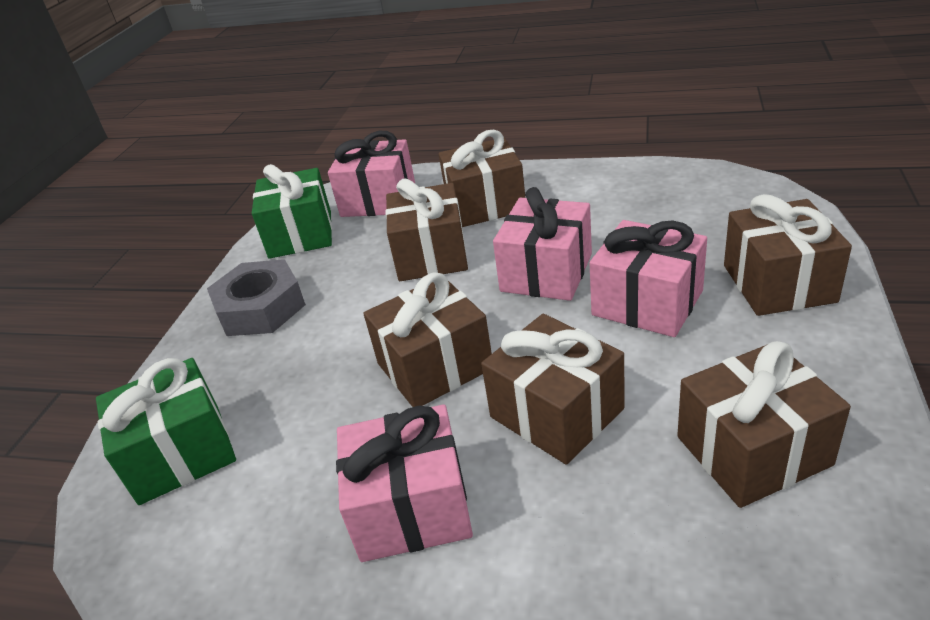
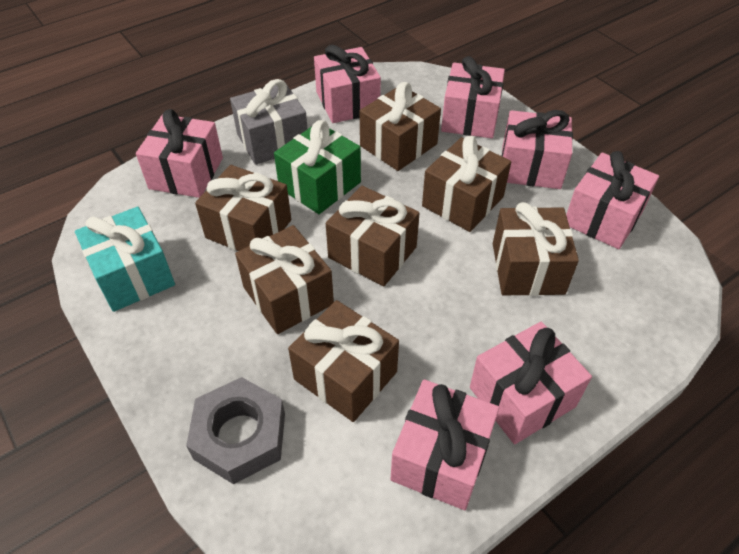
brown gift: [363,272,492,407] [385,178,468,281] [439,130,525,227] [481,314,624,465] [677,341,851,508] [724,194,852,316] = 6 -> [195,165,291,251] [235,225,334,334] [288,300,399,422] [326,186,419,286] [360,82,441,171] [422,136,511,232] [493,202,579,296] = 7
green gift: [96,358,236,505] [252,164,332,259] = 2 -> [274,120,361,214] = 1
grey gift: none = 0 -> [230,79,308,165] = 1
pink gift: [328,131,415,217] [336,404,473,562] [493,187,592,301] [590,220,707,337] = 4 -> [136,109,223,198] [314,45,381,123] [390,379,499,510] [441,56,505,138] [470,322,592,444] [502,110,573,189] [566,151,659,249] = 7
turquoise gift: none = 0 -> [75,207,175,312] = 1

